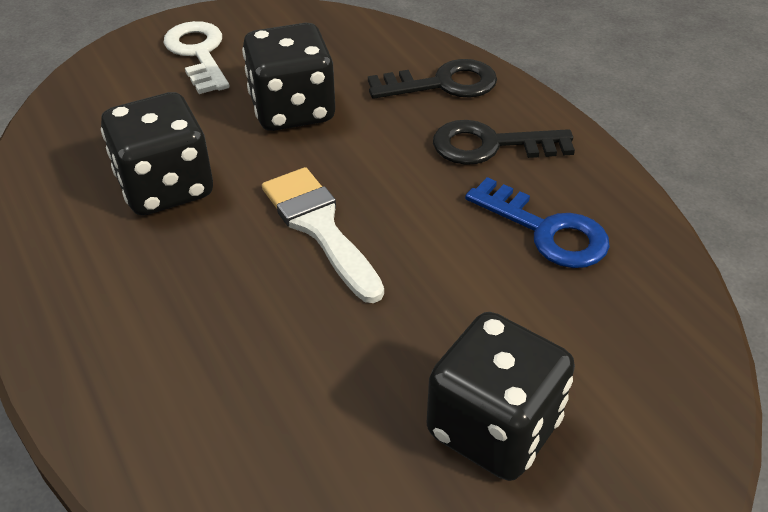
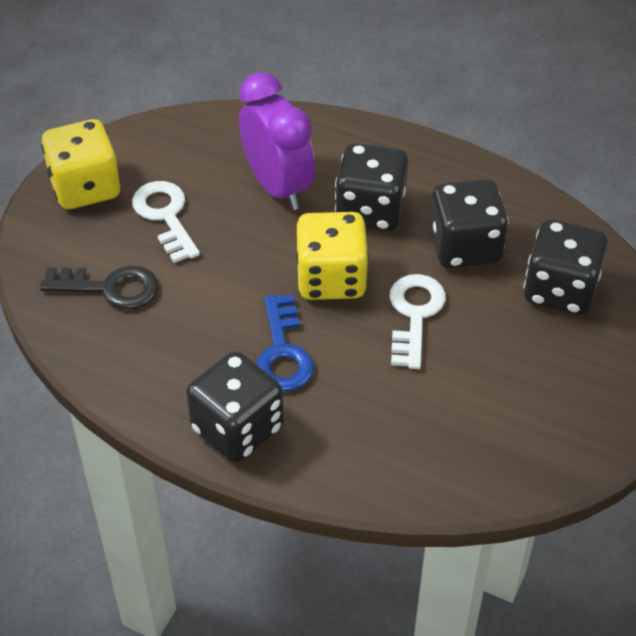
black dice: [101,92,213,215] [242,23,335,131] [427,312,575,481] = 3 -> [186,351,284,462] [335,143,408,231] [429,179,509,268] [523,219,608,315] = 4
black key: [368,59,497,99] [433,120,575,165] = 2 -> [40,266,159,310] = 1
purple clock: none = 0 -> [239,72,315,210] = 1
white brush: [262,167,384,303] = 1 -> none = 0
white key: [164,21,229,94] = 1 -> [132,181,200,263] [390,274,446,369] = 2
yellow dice: none = 0 -> [41,119,121,209] [296,212,369,300] = 2

